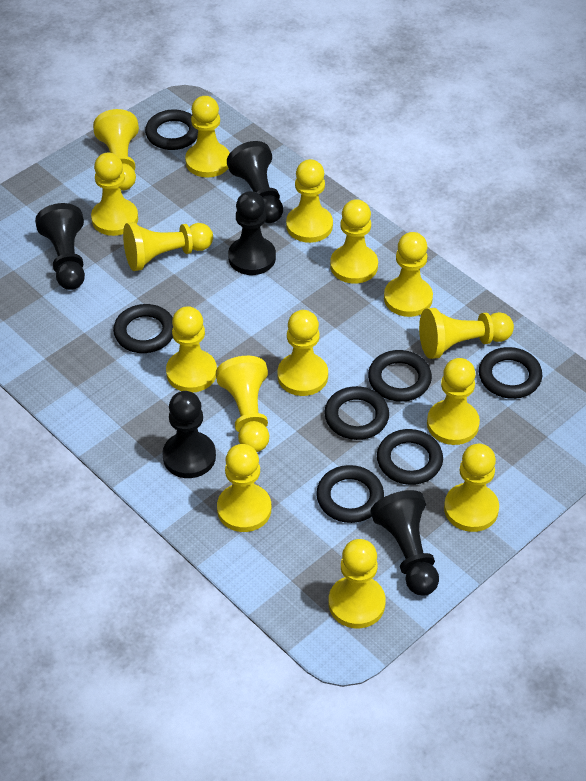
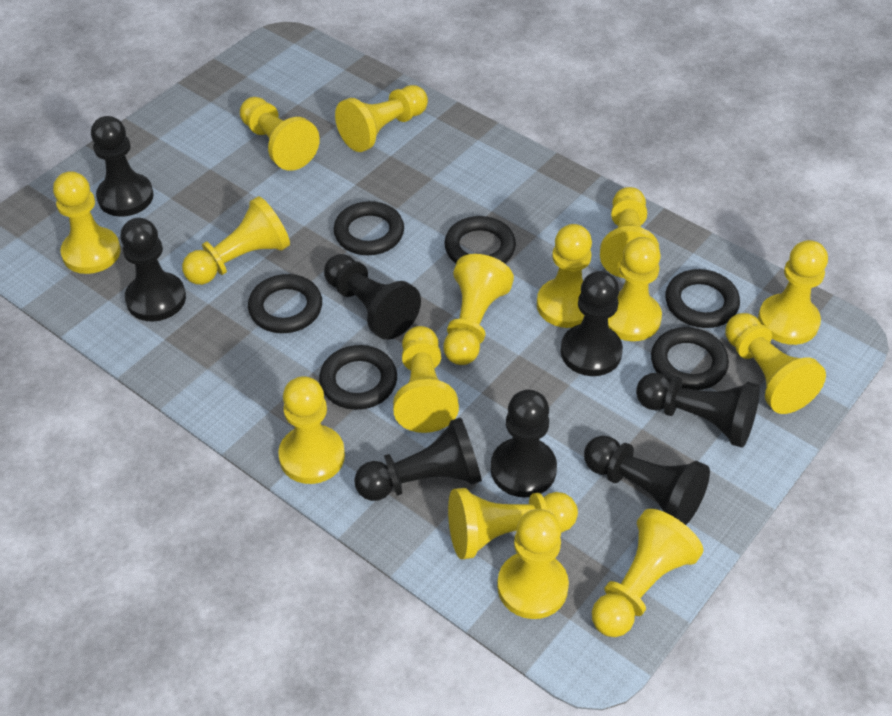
black pawn: [35,203,85,290] [162,391,216,478] [227,141,283,223] [228,191,276,275] [370,490,439,596] = 5 -> [91,116,154,216] [120,218,186,322] [324,254,421,340] [354,417,482,501] [491,390,557,497] [561,271,623,376] [584,435,710,525] [636,373,760,448] = 8
black ring: [113,304,173,353] [145,109,198,150] [316,465,384,523] [324,386,389,440] [368,350,432,402] [377,429,443,485] [479,347,542,399] = 7 -> [248,274,322,333] [319,345,397,410] [334,201,404,255] [444,216,516,263] [651,327,729,390] [665,269,740,328] = 6

